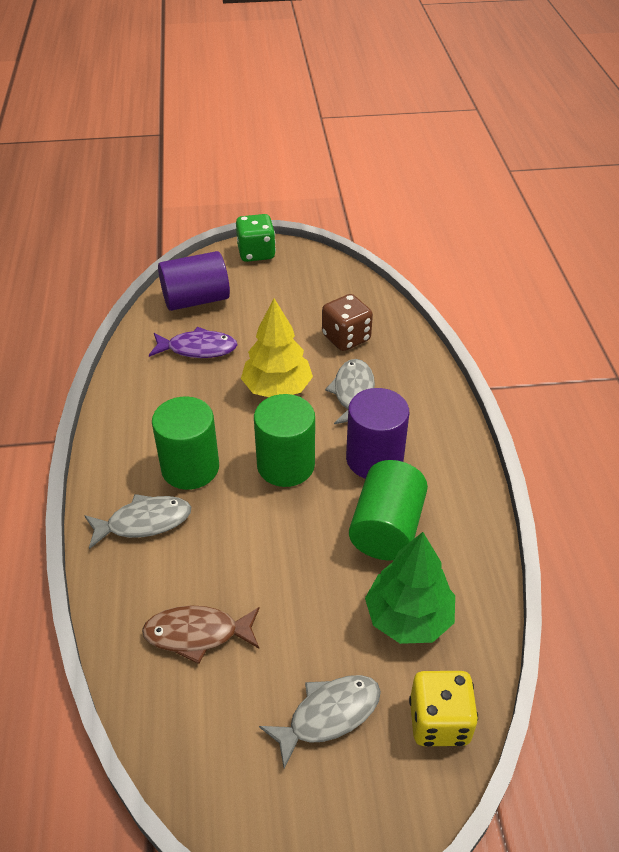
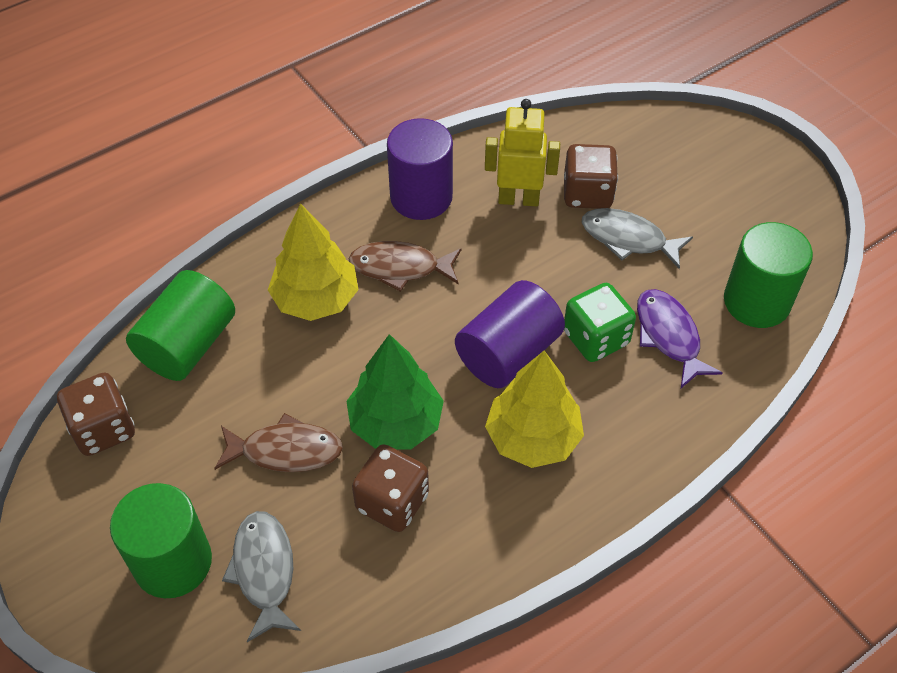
brown dice: [322,294,373,351] = 1 -> [57,373,135,456] [352,444,429,532] [564,144,618,209] = 3
brown fish: [142,606,259,664] = 1 -> [214,413,343,472] [348,241,461,292] = 2
grey fish: [84,494,191,549] [259,675,381,769] [325,359,375,424] = 3 -> [222,511,301,642] [582,208,693,269] = 2
yellow dice: [409,671,478,746] = 1 -> none = 0
yellow robot: none = 0 -> [485,99,560,206] = 1
yellow tree: [241,298,313,397] = 1 -> [268,203,358,321] [485,351,584,468] = 2

